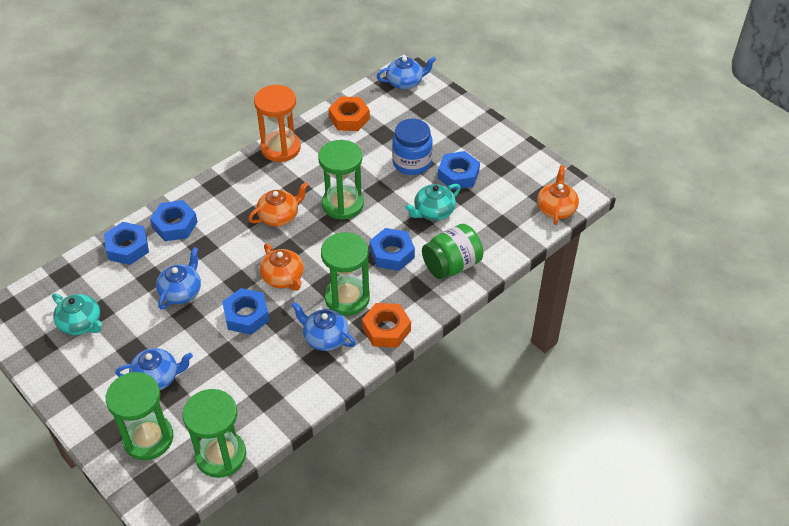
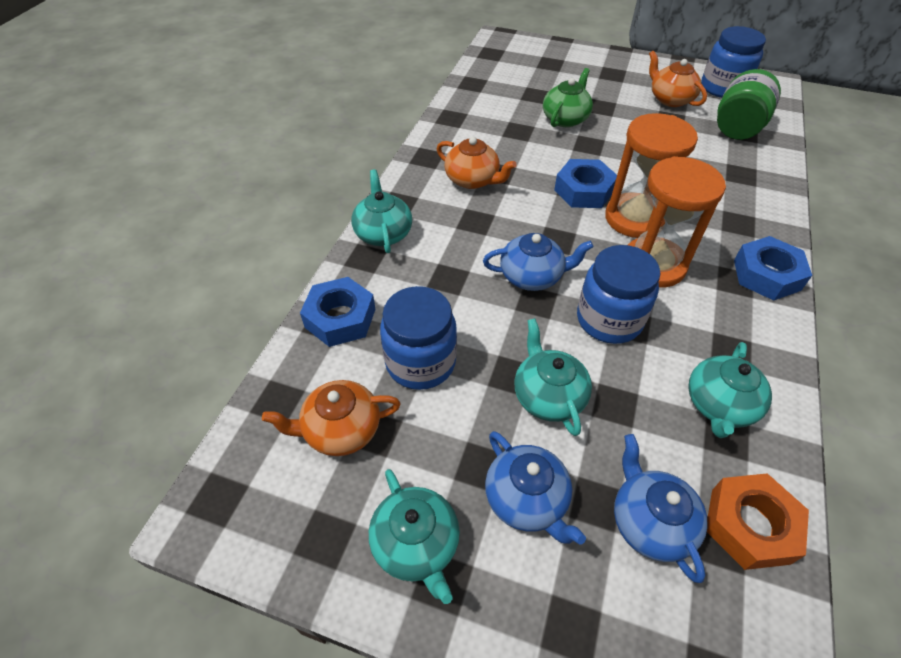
blue jar: [392,119,432,175] = 1 -> [380,286,457,390] [577,245,661,344] [701,26,766,98] = 3
blue nut: [104,222,149,265] [150,200,198,241] [222,288,269,335] [370,228,415,271] [438,151,480,190] = 5 -> [300,277,376,347] [554,159,617,208] [734,236,812,300] = 3
blue teapot: [116,348,193,390] [156,247,201,310] [291,302,356,351] [377,56,436,90] = 4 -> [483,233,594,291] [485,431,586,545] [614,434,708,583] = 3
green hourglass: [106,372,173,460] [183,389,246,478] [318,140,364,220] [321,232,370,316] = 4 -> none = 0
green teapot: none = 0 -> [543,68,593,127] = 1
orange hourglass: [254,85,301,162] = 1 -> [605,113,698,238] [628,156,726,288] = 2
orange nut: [328,97,370,131] [362,303,411,348] = 2 -> [707,473,809,570] = 1
turquoise teapot: [52,293,102,335] [405,184,461,221] = 2 -> [351,169,412,253] [369,469,460,604] [514,318,592,436] [688,342,772,438] = 4

